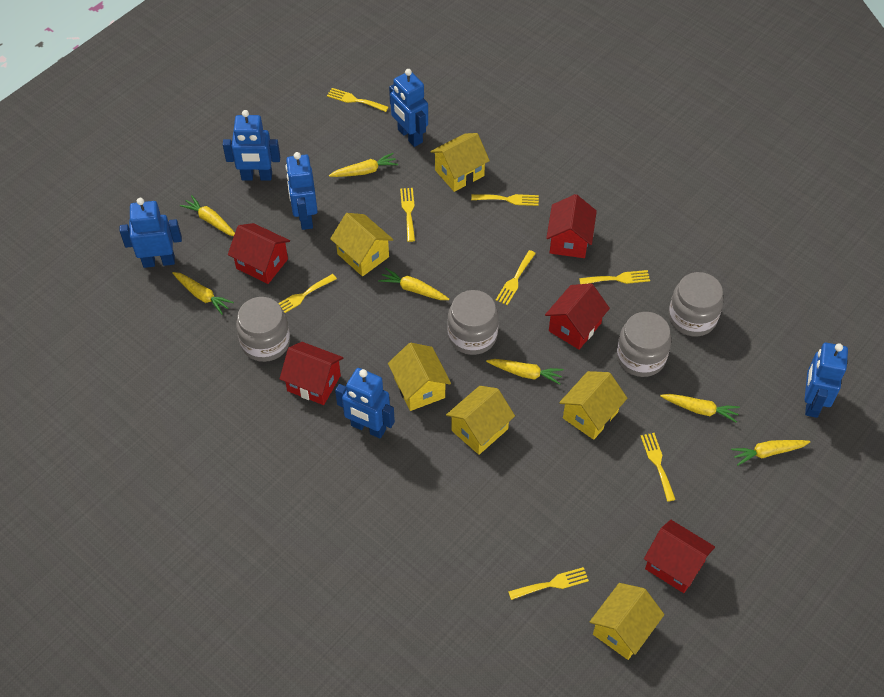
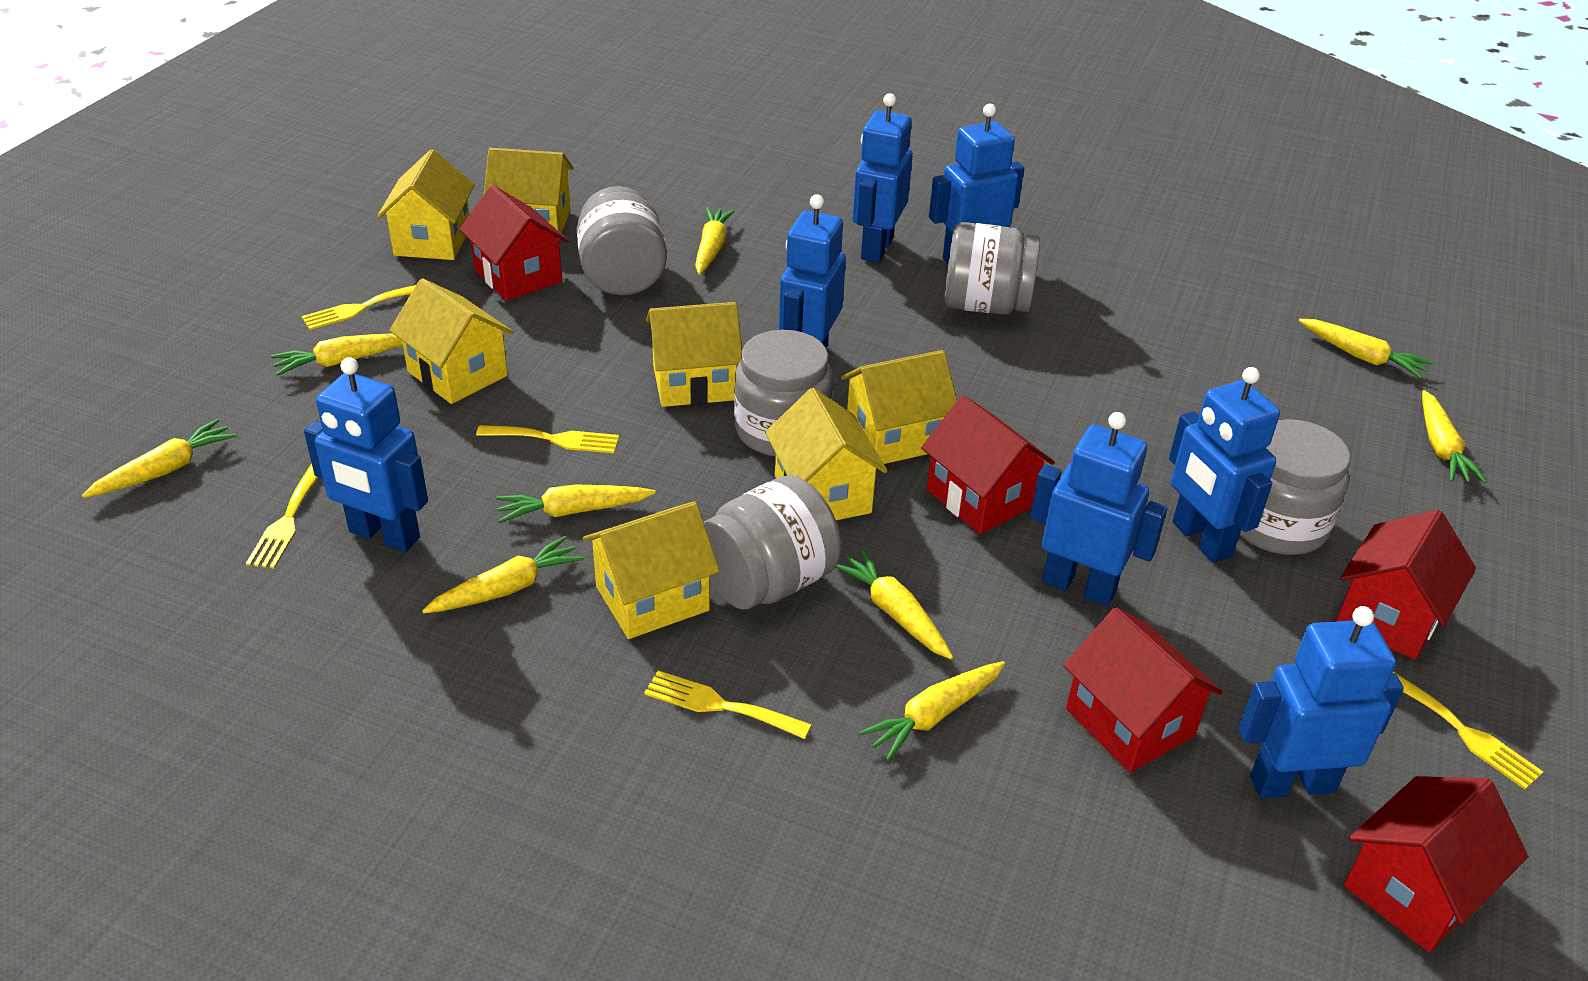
blue robot: [120,198,182,268] [223,110,280,181] [285,152,318,230] [335,368,395,439] [389,69,428,147] [805,343,848,418] = 6 -> [304,357,428,552] [779,194,846,348] [853,93,913,263] [929,104,1024,264] [1030,412,1167,606] [1169,367,1280,563] [1239,606,1404,799] = 7
grey jar: [236,297,290,362] [447,290,499,355] [616,312,671,377] [669,272,724,336] = 4 -> [576,186,667,295] [704,475,841,610] [734,330,833,456] [944,222,1040,315] [1240,419,1350,555] = 5
yellow carrot: [172,272,234,314] [180,195,235,236] [329,153,398,177] [378,268,449,300] [486,359,564,385] [660,394,740,423] [731,440,810,466] = 7 -> [82,419,237,498] [271,333,403,376] [422,536,584,613] [496,484,655,523] [695,207,735,275] [835,549,953,659] [859,661,1005,761] [1298,319,1433,379] [1422,390,1487,483] = 9
yellow fork: [278,274,337,313] [327,88,389,112] [400,188,415,242] [471,194,539,206] [496,250,536,305] [508,567,589,600] [579,270,650,284] [641,433,676,502] = 8 -> [246,464,318,569] [301,285,416,330] [476,425,619,453] [644,671,812,739] [1392,671,1543,789] = 5
yellow house: [330,213,393,276] [388,343,451,411] [430,133,490,192] [446,386,515,455] [559,371,627,440] [590,583,665,660] = 6 -> [377,150,475,260] [389,278,513,404] [484,148,573,233] [583,501,720,639] [646,302,742,407] [765,388,887,520] [841,350,957,464] = 7

